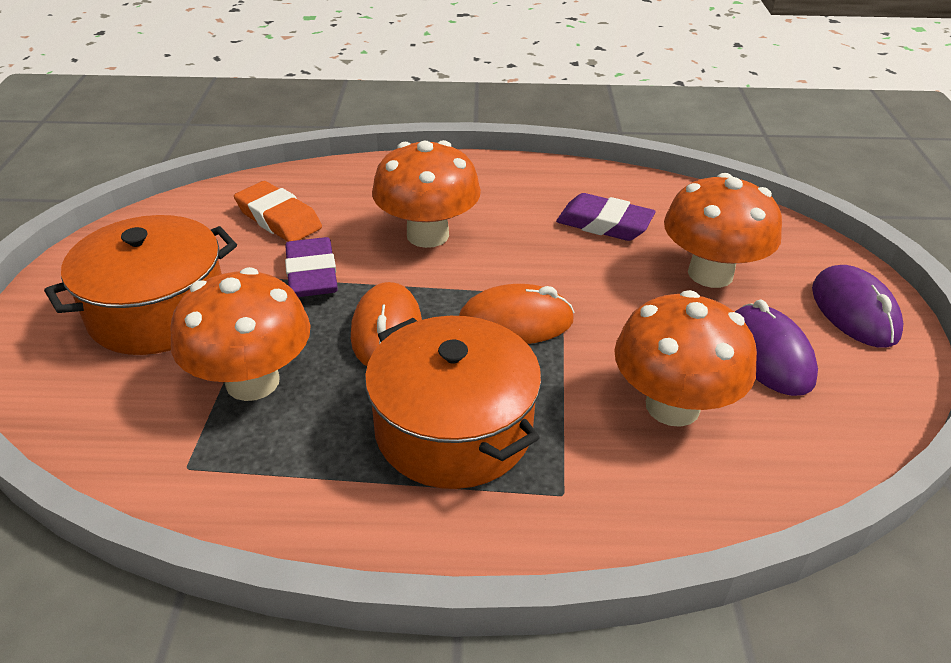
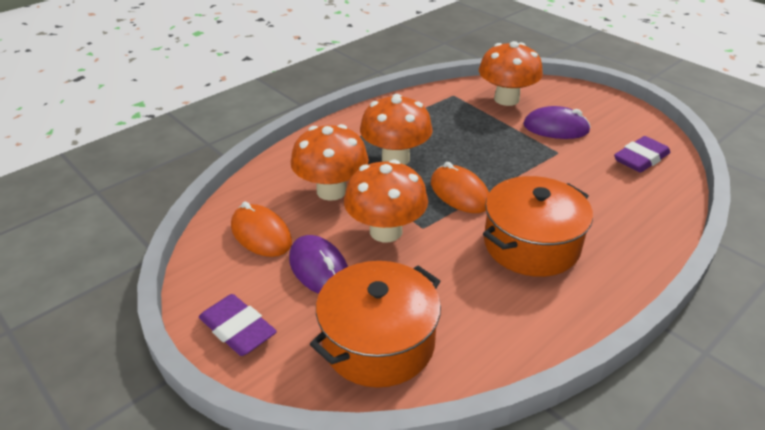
orange eraser: [234,181,322,242] = 1 -> none = 0

